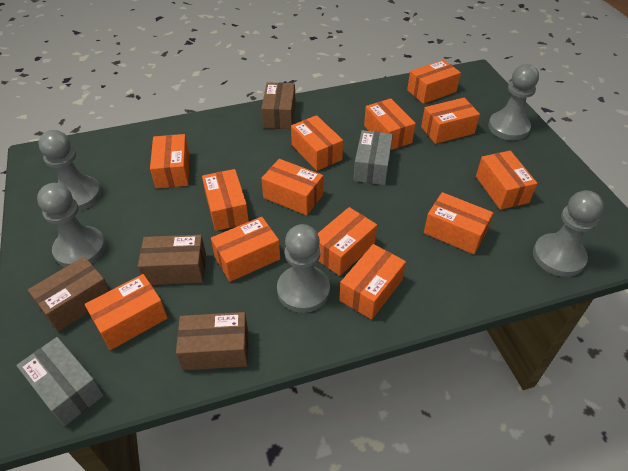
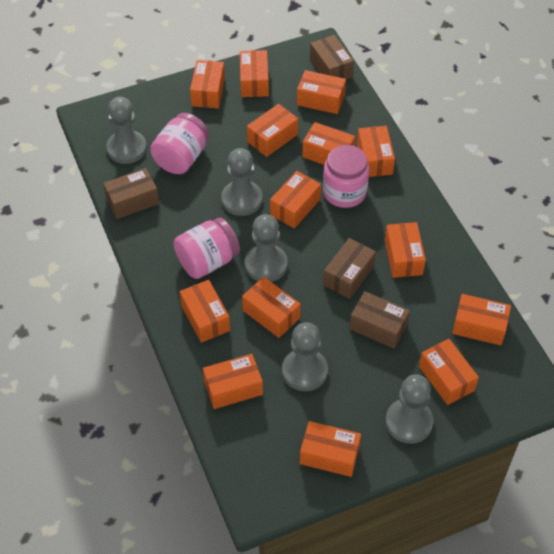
grey box: [16,337,104,426] [353,130,393,185] = 2 -> none = 0
orange box: [85,274,168,350] [150,134,189,189] [202,169,249,231] [211,217,280,282] [261,159,323,215] [291,115,343,171] [317,207,377,276] [339,244,406,320] [364,98,416,150] [407,60,461,104] [421,98,480,144] [424,192,493,254] [476,151,537,210] = 13 -> [180,280,230,343] [190,60,225,108] [203,354,263,409] [240,50,269,97] [242,277,301,338] [247,104,298,157] [270,171,321,228] [297,70,346,114] [300,421,361,477] [302,122,355,165] [357,126,395,177] [385,222,426,278] [419,339,479,405] [452,294,511,346] = 14
pink jar: none = 0 -> [150,113,209,174] [174,218,240,279] [323,145,369,208] = 3

